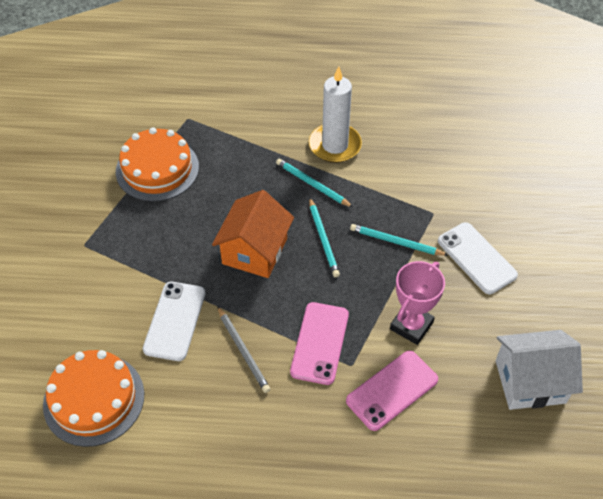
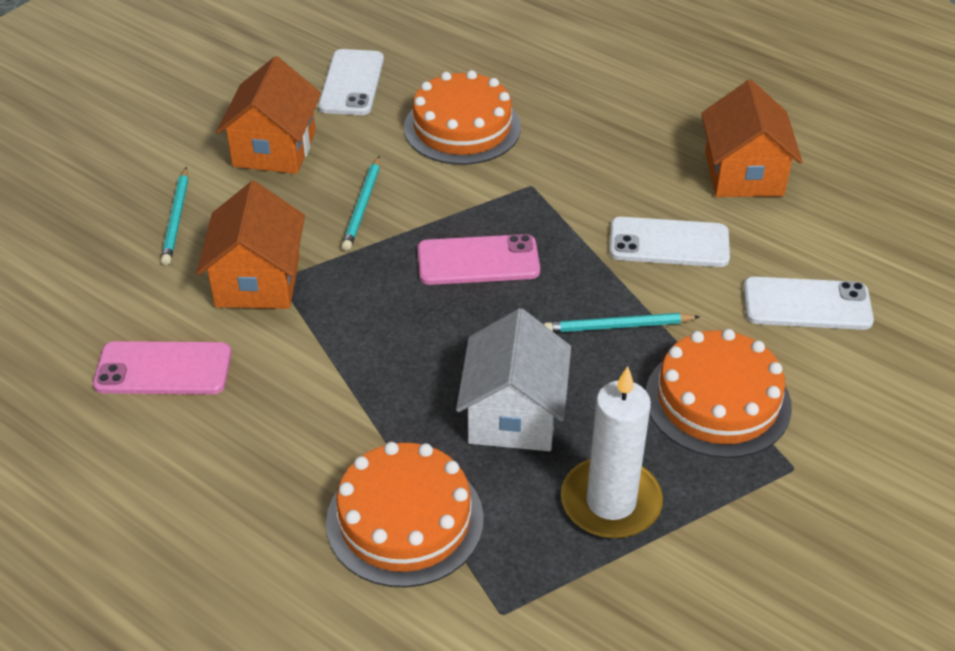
grey pencil: [217,306,270,393] = 1 -> none = 0
orange cake: [43,350,144,447] [116,127,199,202] = 2 -> [326,442,484,588] [404,70,521,165] [646,329,792,458] = 3
orange house: [212,190,294,278] = 1 -> [196,181,305,309] [216,56,321,174] [701,80,802,197] = 3
pink trophy: [390,261,445,345] = 1 -> none = 0
white phone: [143,282,205,361] [438,222,518,294] = 2 -> [318,49,384,115] [610,217,730,267] [744,277,874,330] = 3

